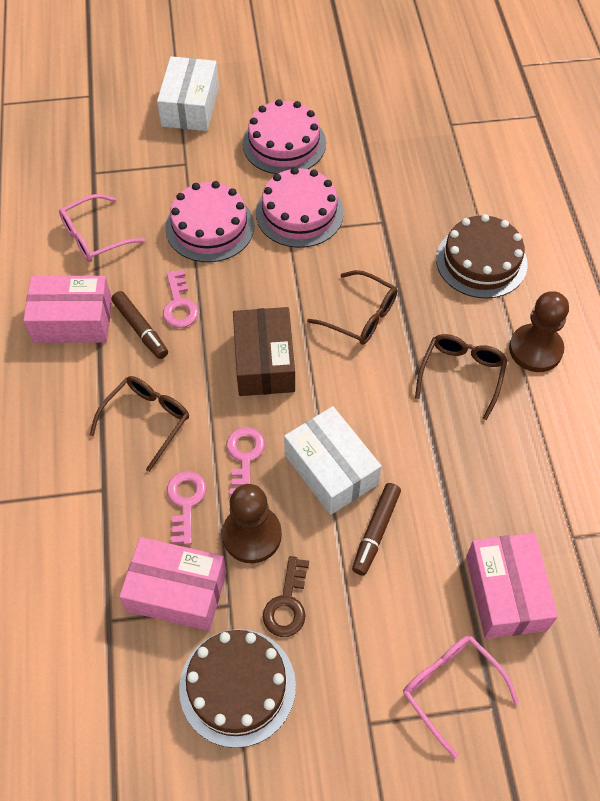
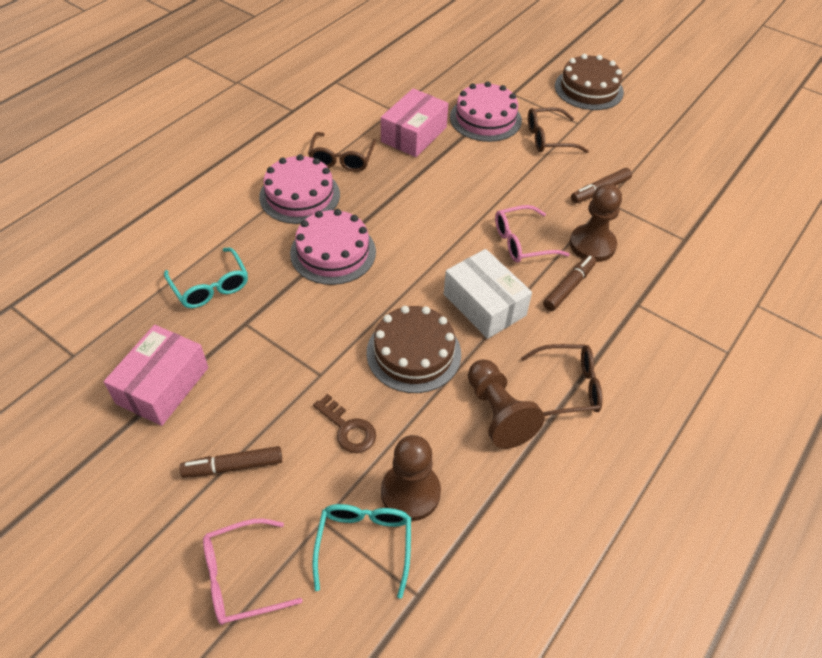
brown box: [233,307,295,396] = 1 -> none = 0
brown marker: [111,291,168,359] [352,483,401,576] = 2 -> [179,446,282,477] [543,255,596,311] [571,168,632,203] = 3
brown pawn: [222,484,282,563] [509,291,569,372] = 2 -> [381,435,441,521] [468,360,545,449] [570,184,622,262] = 3
pink box: [23,276,112,343] [119,537,227,631] [466,533,558,639] = 3 -> [104,325,208,426] [381,88,449,157] = 2
pink key: [163,270,199,328] [167,471,206,545] [227,427,265,496] = 3 -> none = 0
turquoise glasses: none = 0 -> [164,248,248,308] [312,504,411,599] = 2
white box: [157,56,219,131] [284,406,381,515] = 2 -> [444,249,532,339] = 1

